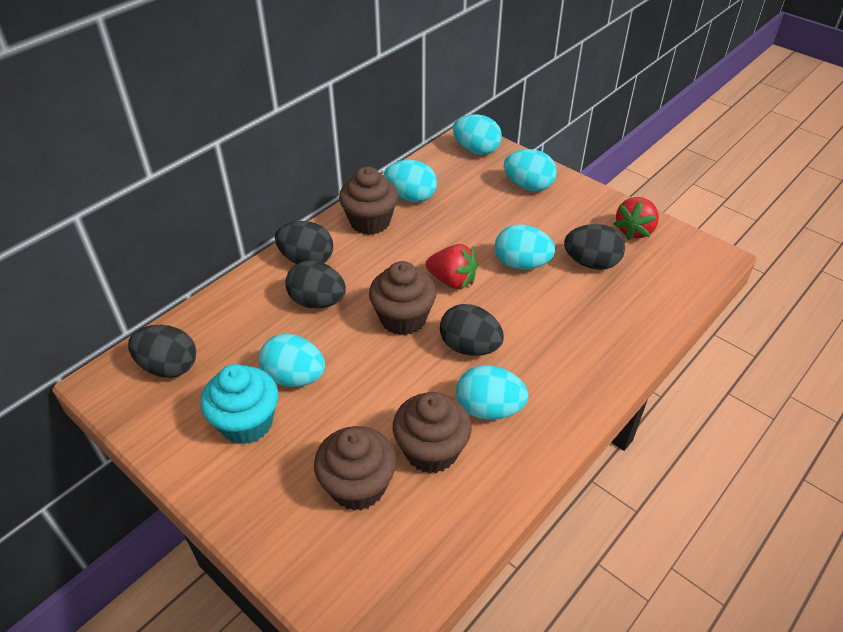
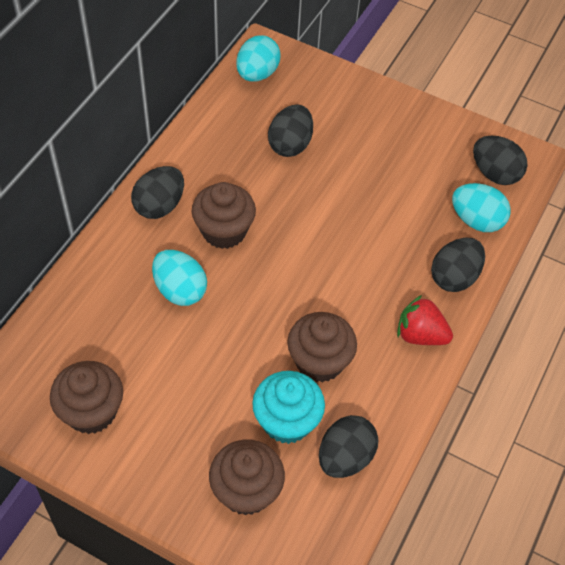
red strawberry: [426,244,478,289] [614,197,659,240] = 2 -> [397,295,453,345] = 1
turquoise egg: [259,334,325,387] [384,160,437,202] [453,114,502,155] [456,365,529,420] [495,224,555,270] [504,149,557,191] = 6 -> [152,250,207,306] [236,35,281,82] [452,183,511,232] = 3

